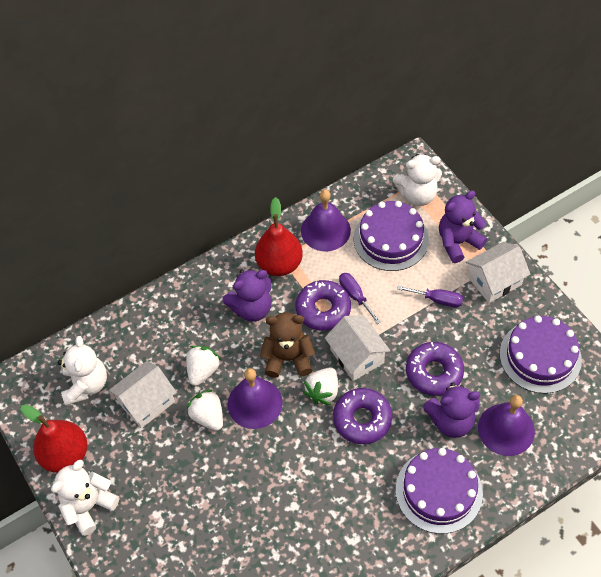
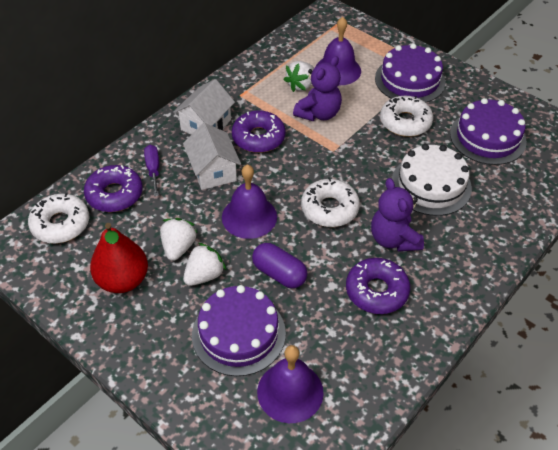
brown teddy bear: [260,312,315,378] = 1 -> none = 0
purple capsule: none = 0 -> [252,243,307,288] = 1
purple screwdriver: [339,273,381,324] [397,286,463,307] = 2 -> [144,145,159,196] = 1
purple teddy bear: [222,269,272,322] [423,382,480,438] [439,190,487,263] = 3 -> [293,56,342,121] [371,178,424,252] = 2
red pear: [21,404,87,473] [255,197,303,276] = 2 -> [90,223,148,293] = 1
white cake: none = 0 -> [392,144,472,216] = 1
white donut: none = 0 -> [28,193,89,244] [301,178,360,227] [380,96,433,137] = 3
white house: [109,361,176,429] [325,316,390,381] [466,242,530,303] = 3 -> [174,79,235,135] [183,123,241,190] = 2
white teddy bear: [51,460,119,536] [58,336,107,406] [393,154,442,206] = 3 -> none = 0

